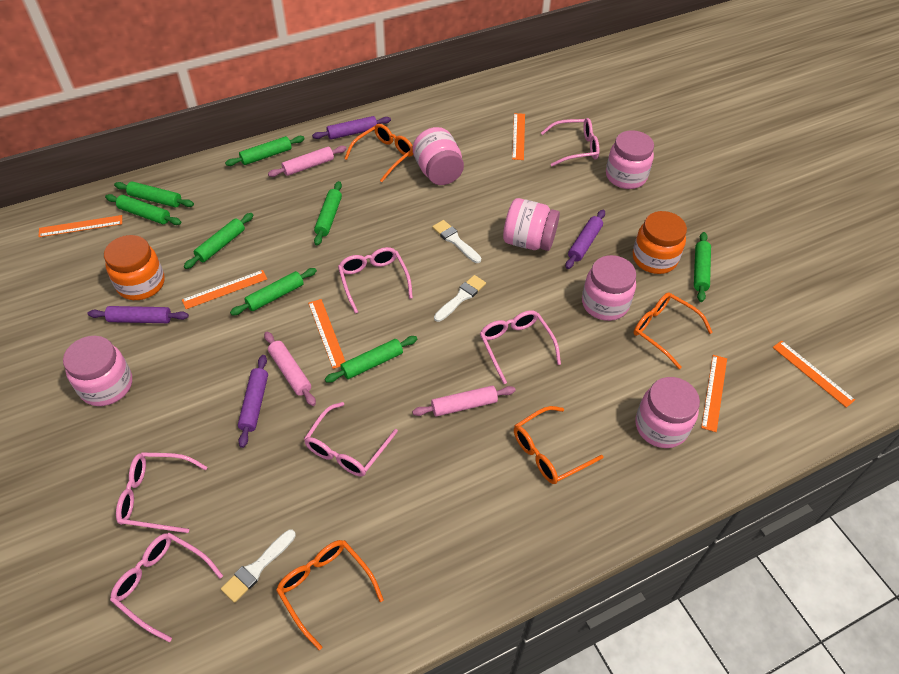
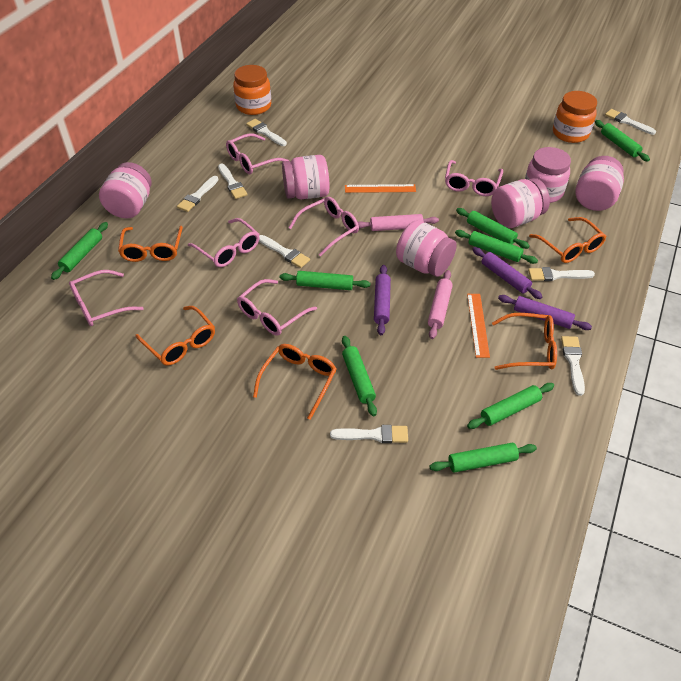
orange glasses: [276,540,384,650] [344,124,413,182] [514,406,604,484] [633,292,713,369] = 4 -> [118,226,183,262] [135,306,215,365] [253,344,337,420] [492,313,557,370] [529,217,606,263] = 5
orange ruler: [38,215,122,237] [182,270,267,309] [308,299,346,369] [512,113,525,160] [701,355,727,432] [773,340,855,408] = 6 -> [345,184,416,193] [467,294,490,358] = 2
pink rolling pin: [264,332,316,406] [268,146,347,177] [412,386,516,417] = 3 -> [358,214,439,231] [428,270,453,339] = 2
purple rolling pin: [88,306,189,323] [238,355,268,448] [312,116,391,140] [565,210,605,269] = 4 -> [374,265,391,335] [472,247,543,299] [498,295,592,330] = 3
white brush: [221,530,296,603] [432,220,481,263] [434,275,486,322] = 3 -> [177,176,219,212] [218,163,248,199] [246,119,287,146] [259,235,310,268] [330,425,408,443] [528,267,595,281] [561,336,585,396] [605,109,656,135] = 8

